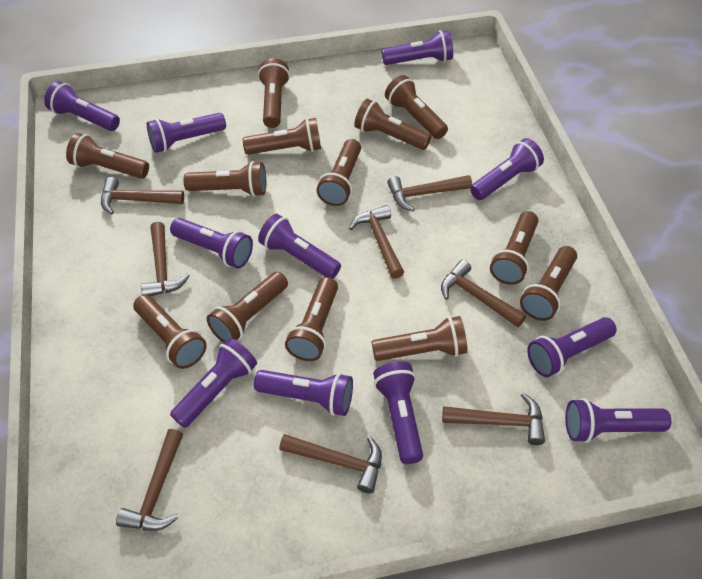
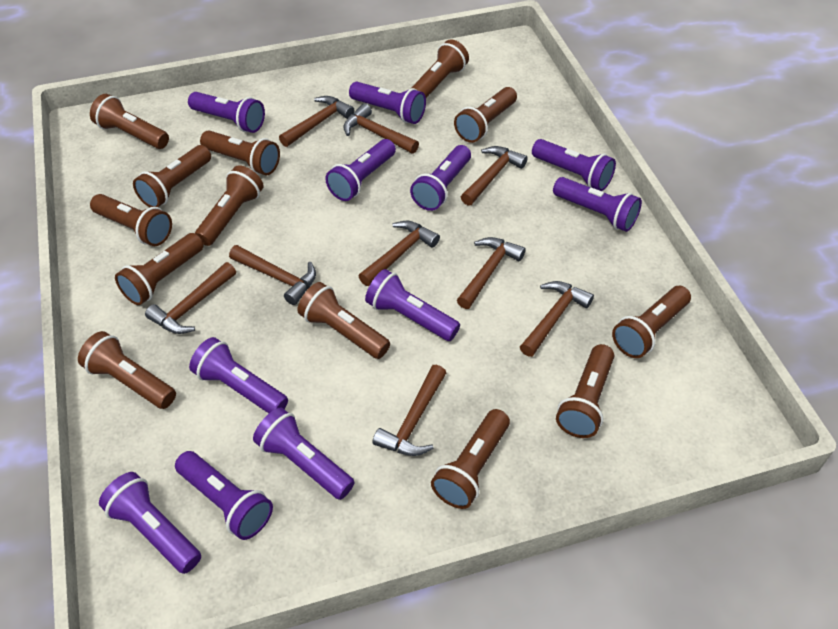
brown hammer: [101,177,184,215] [116,429,183,531] [141,222,190,296] [279,434,382,494] [349,205,404,279] [387,175,472,211] [441,259,526,327] [442,393,545,445] = 8 -> [145,262,236,334] [229,245,316,305] [279,96,354,147] [343,103,419,154] [359,221,440,286] [373,365,446,456] [457,237,526,309] [461,146,528,206] [520,281,594,357] = 9

